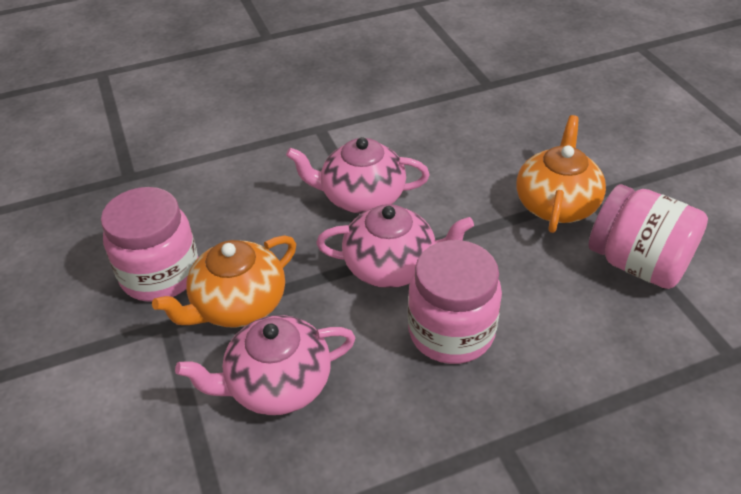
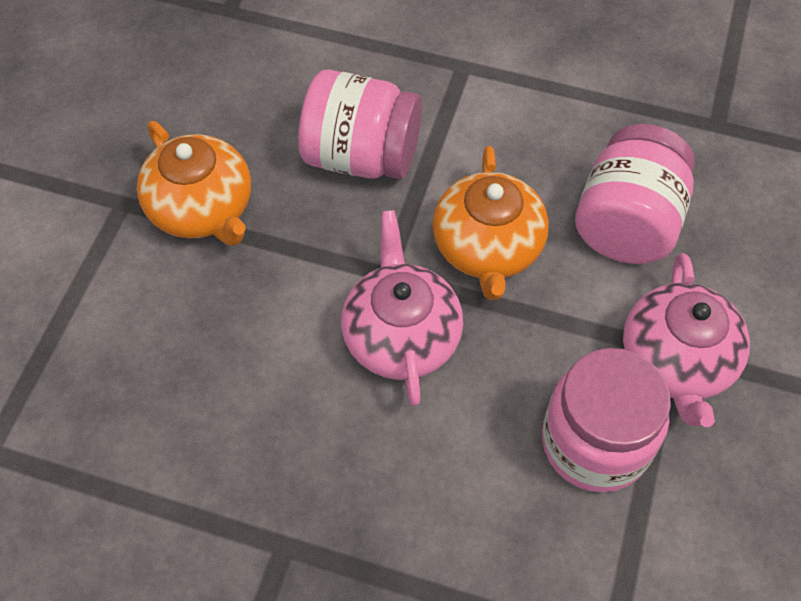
pink teapot: [175,315,356,415] [286,137,430,214] [316,204,474,288] = 3 -> [341,210,463,406] [623,253,750,427] = 2

